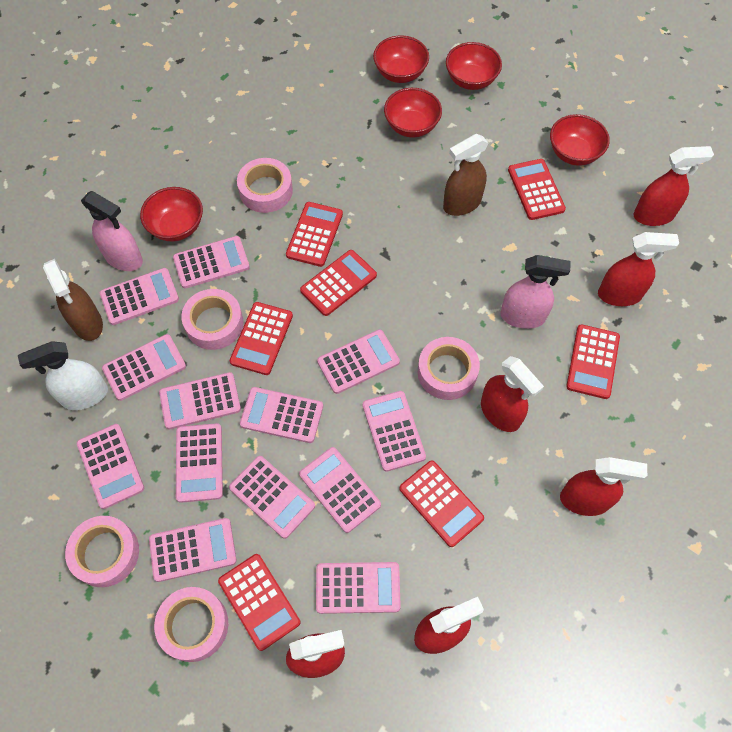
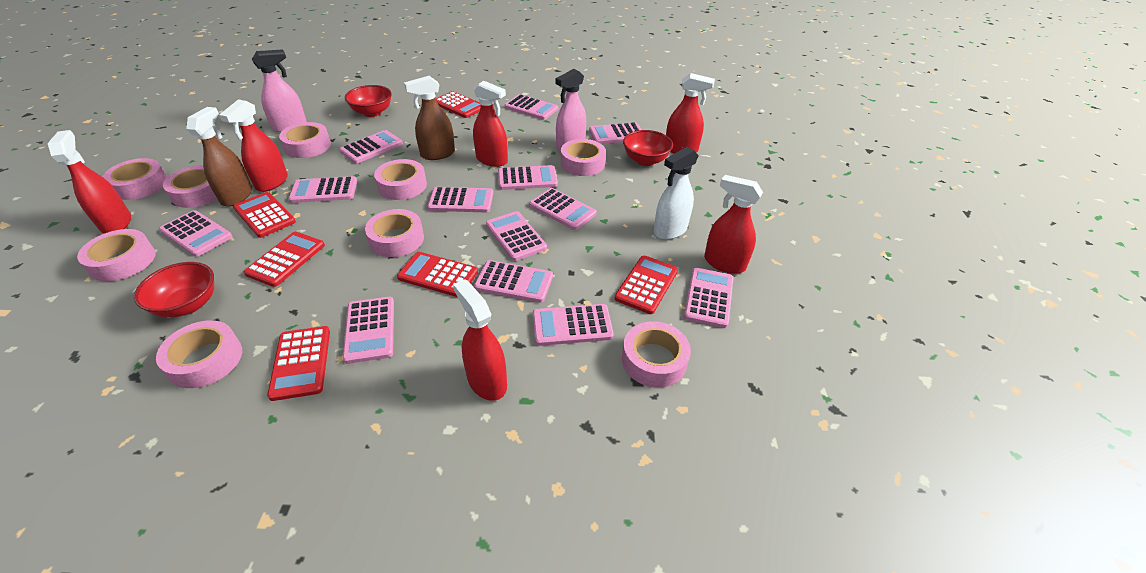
pink tape: [65,516,139,587] [154,587,228,662] [181,289,244,350] [237,158,293,213] [418,337,480,400] = 5 -> [77,229,156,281] [103,158,167,200] [156,320,242,388] [163,165,217,208] [279,122,331,158] [365,209,424,257] [374,159,427,200] [561,139,606,176] [622,321,691,387] = 9
red bowl: [140,187,203,242] [373,35,429,83] [384,88,442,137] [446,42,502,90] [550,114,610,166] = 5 -> [134,262,214,318] [345,85,392,117] [623,130,673,166] = 3
red calculator: [218,554,300,651] [230,302,293,375] [286,202,343,267] [300,250,377,316] [399,460,484,547] [508,159,566,220] [566,324,620,399] = 7 -> [233,192,296,238] [244,232,325,287] [267,326,330,401] [397,252,478,297] [436,91,481,118] [615,255,678,314] = 6

